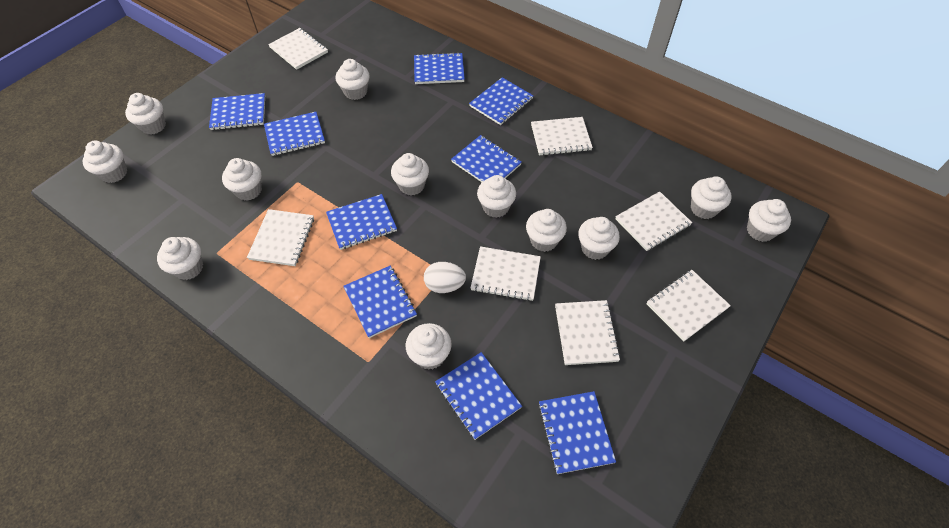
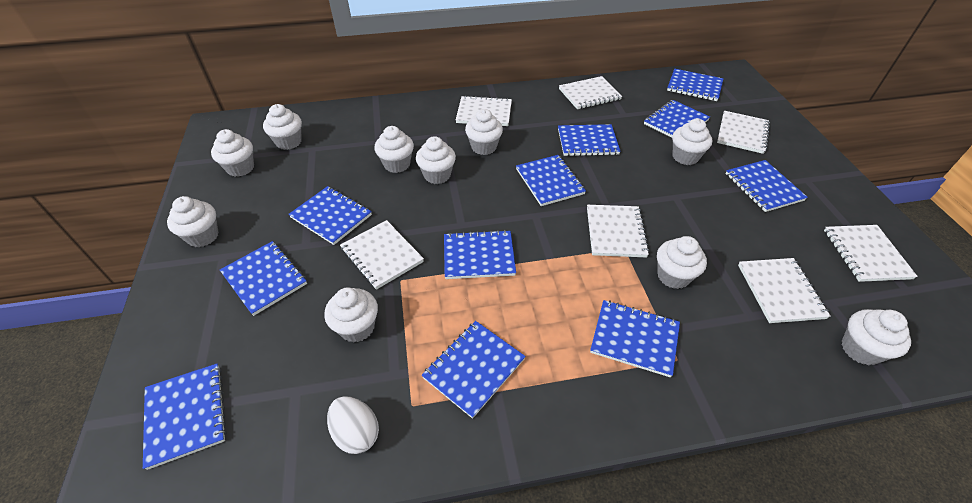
blue notebook: [209,93,265,130] [264,112,325,156] [326,194,397,250] [343,266,417,338] [414,53,465,84] [435,352,522,440] [451,135,522,182] [469,77,533,125] [538,391,616,474] = 9 -> [143,363,227,470] [220,241,307,316] [289,186,372,245] [422,321,526,419] [444,230,516,279] [516,155,586,206] [558,124,621,156] [590,300,680,377] [644,100,710,138] [667,69,723,101] [726,160,808,212] = 11
white cupcake: [82,141,127,183] [125,93,166,134] [157,237,203,280] [222,158,262,201] [336,59,370,100] [391,153,429,196] [406,323,452,370] [477,175,516,218] [526,209,567,252] [578,217,620,260] [691,176,731,219] [747,199,791,242] = 12 -> [167,196,219,247] [211,129,254,177] [263,104,302,150] [324,287,378,343] [374,126,414,173] [416,136,456,184] [465,109,503,155] [657,236,707,289] [672,118,712,165] [842,309,911,366] = 10

